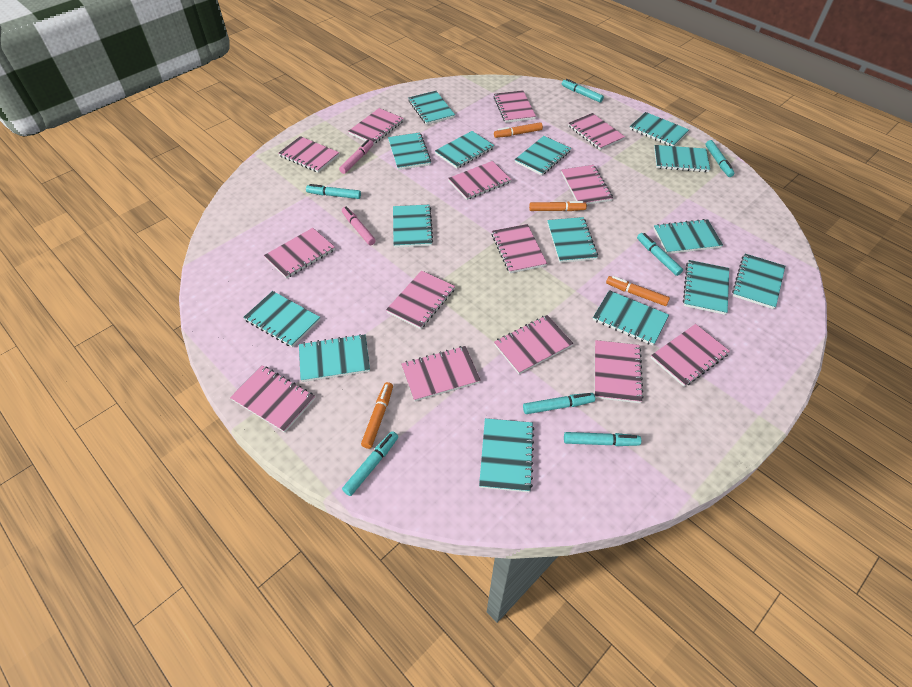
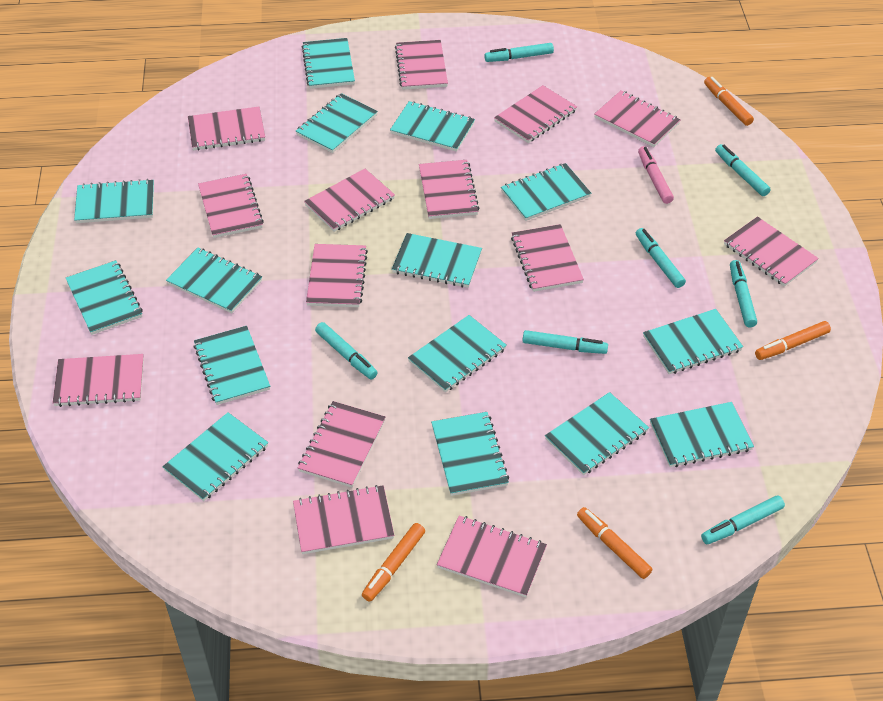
pink marker: [339,140,374,174] [342,207,376,245] = 2 -> [638,146,674,204] = 1

